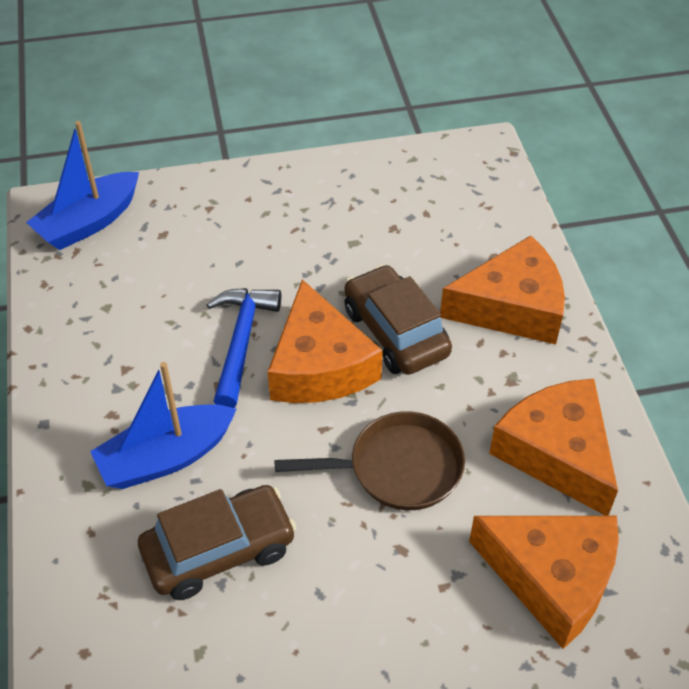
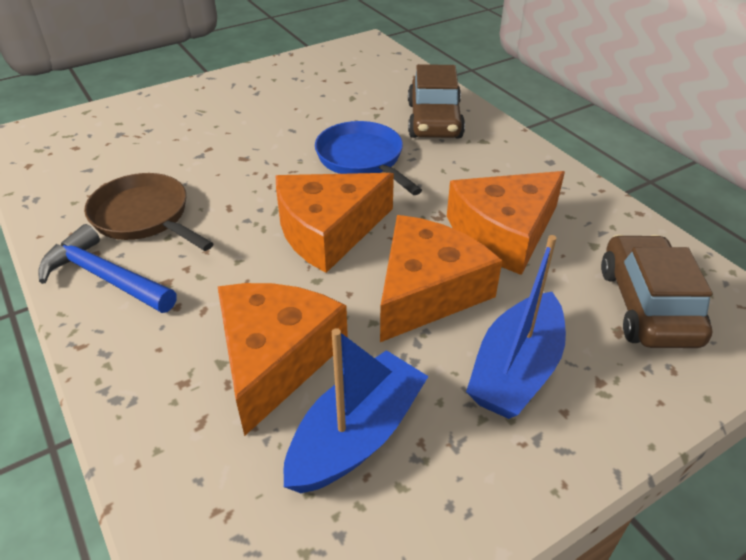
blue pan: none = 0 -> [315,121,422,195] = 1

